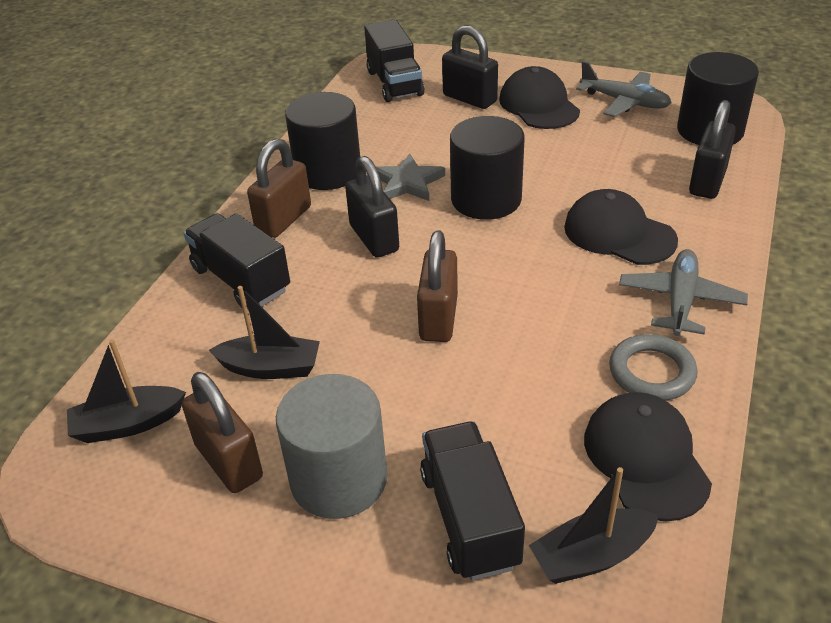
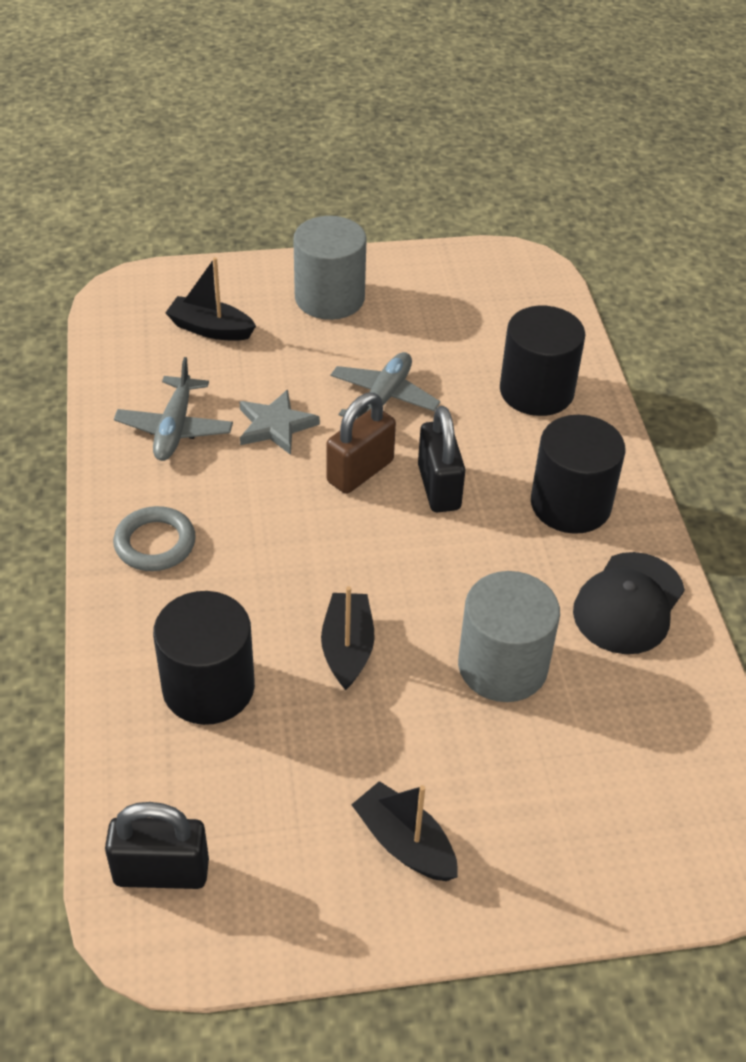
black cap: [499,66,580,129] [564,189,678,265] [584,392,712,521] = 3 -> [573,552,685,654] = 1
black padlock: [345,156,399,257] [442,25,498,109] [689,100,736,199] = 3 -> [105,802,209,889] [418,406,466,513] = 2
black truck: [184,213,290,309] [364,19,424,102] [420,422,525,581] = 3 -> none = 0
brown padlock: [182,372,263,493] [247,139,311,238] [417,230,458,342] = 3 -> [326,393,396,494] = 1
grey cylinder: [276,374,387,519] = 1 -> [293,216,367,320] [458,571,560,702] = 2

